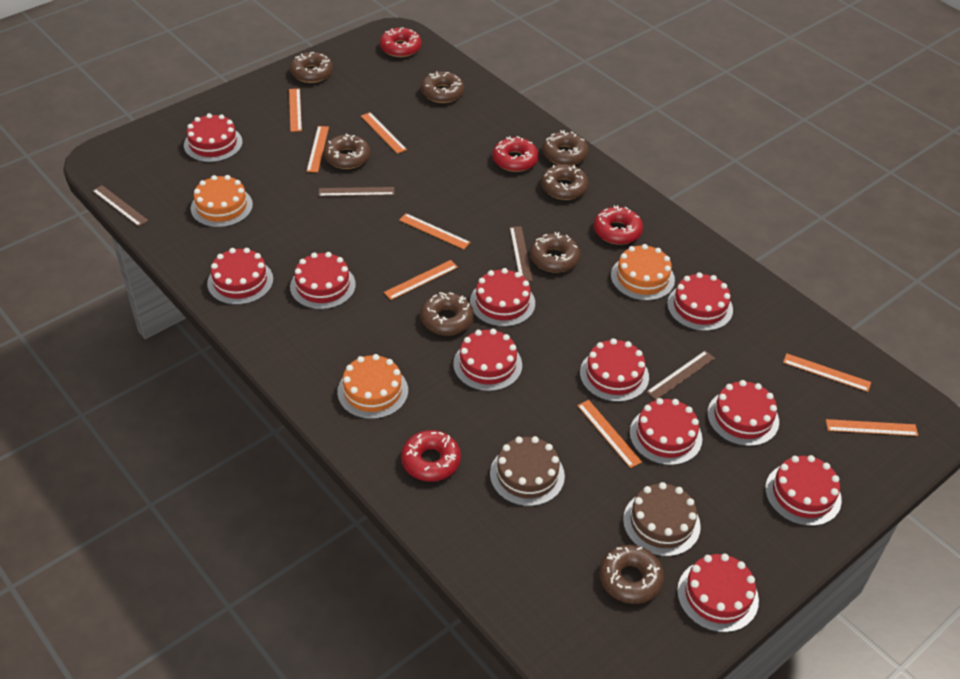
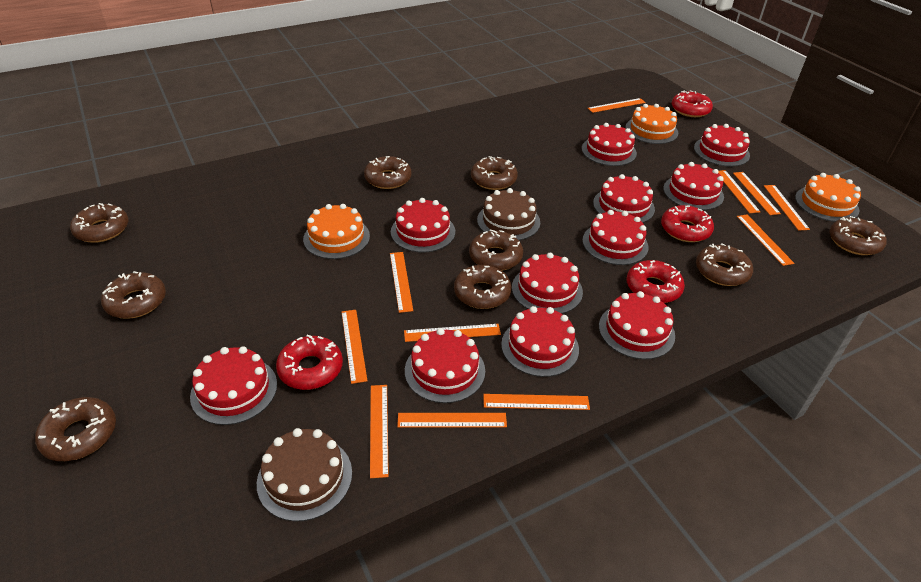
brown donut: [290,52,333,83] [324,133,370,169] [420,292,474,335] [421,71,464,103] [530,232,580,273] [541,164,589,200] [542,130,588,165] [599,545,664,604] = 8 -> [35,397,116,461] [70,203,128,243] [101,271,166,319] [364,156,411,189] [454,265,512,309] [469,229,523,271] [471,156,518,190] [696,243,753,286] [829,216,886,255] = 9
brown ruler: [92,185,149,227] [318,187,395,196] [510,226,533,281] [646,351,715,400] = 4 -> none = 0
orange ruler: [289,88,302,132] [306,126,329,172] [361,112,407,154] [384,260,458,300] [399,213,471,249] [577,400,642,468] [783,353,871,392] [826,419,918,436] = 8 -> [342,310,367,384] [370,385,389,478] [390,252,413,313] [397,413,507,428] [404,324,501,342] [483,394,590,410] [588,98,646,113] [719,170,760,213] [733,172,781,215] [737,214,794,266] [764,185,810,231] = 11

